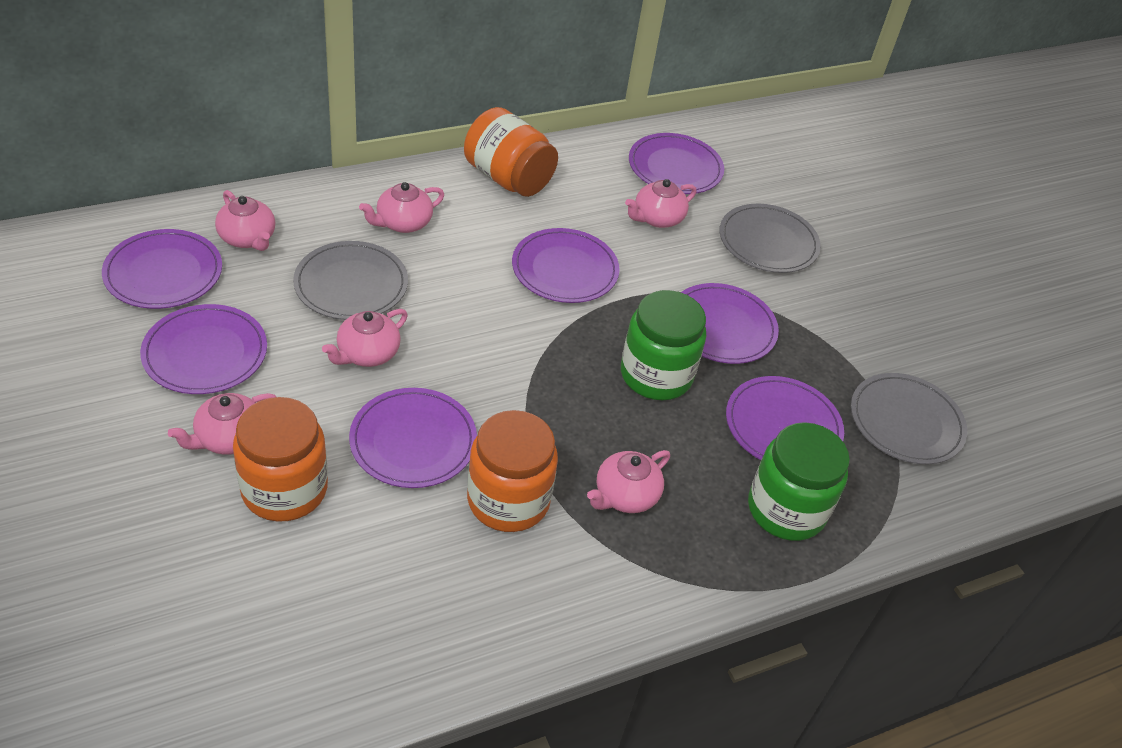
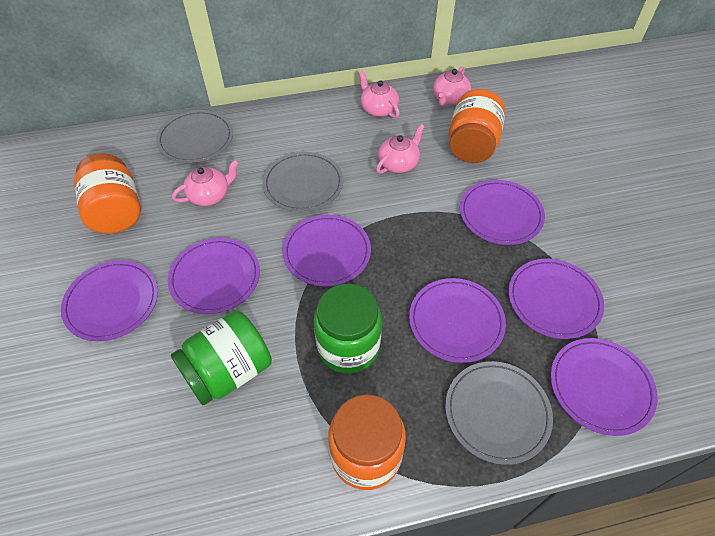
pink teapot: [168,393,276,455] [215,190,275,251] [322,309,408,367] [359,182,444,233] [587,450,670,513] [625,179,696,228] = 6 -> [172,160,239,206] [359,70,400,118] [376,124,425,174] [433,66,471,106] = 4

